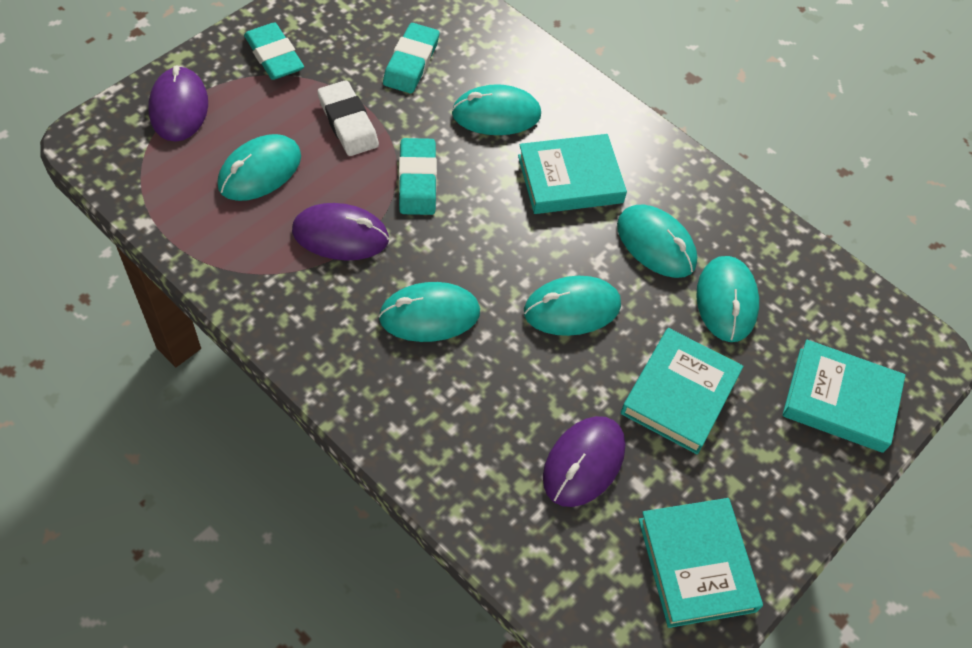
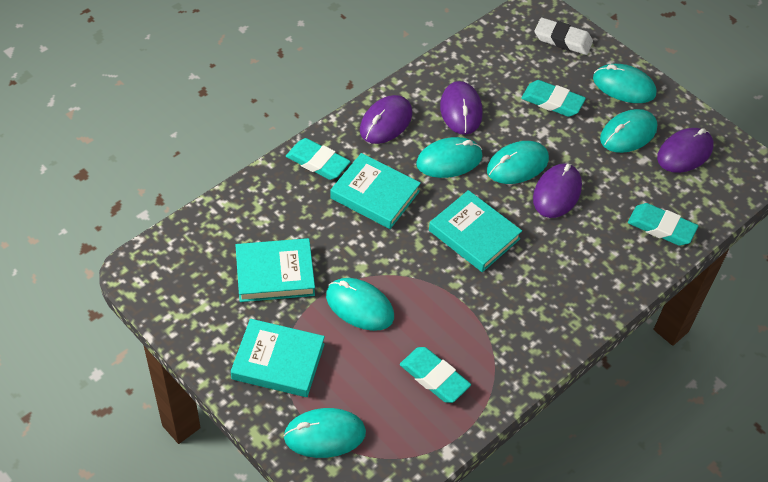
purple mouse: [149,65,208,142] [292,203,389,261] [543,416,625,507] = 3 -> [360,95,412,144] [440,81,483,135] [533,163,582,218] [657,128,714,173] = 4
turquoise eraser: [244,22,304,80] [383,23,439,93] [399,138,437,215] = 3 -> [286,138,351,180] [400,347,471,403] [521,80,586,117] [628,203,698,246] = 4

